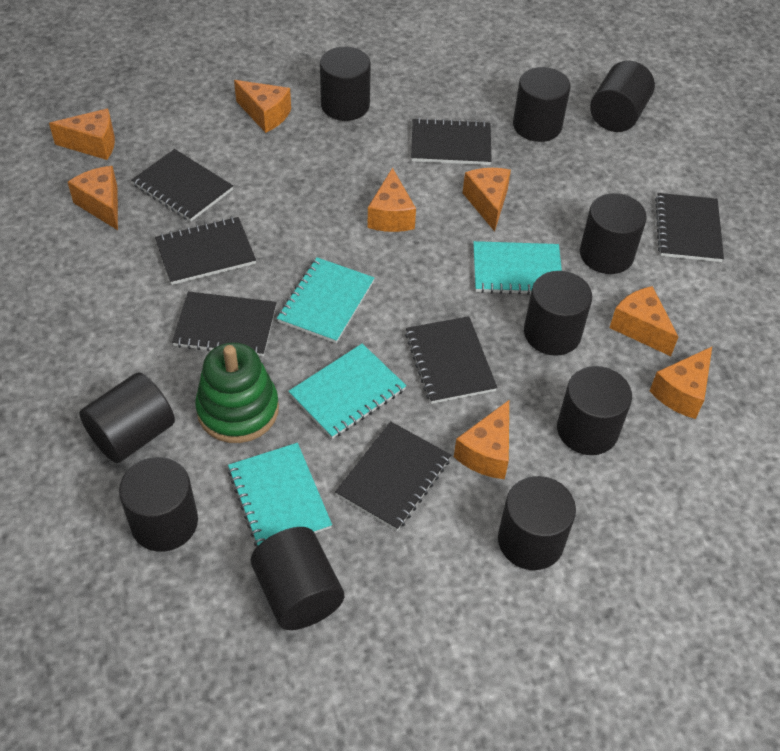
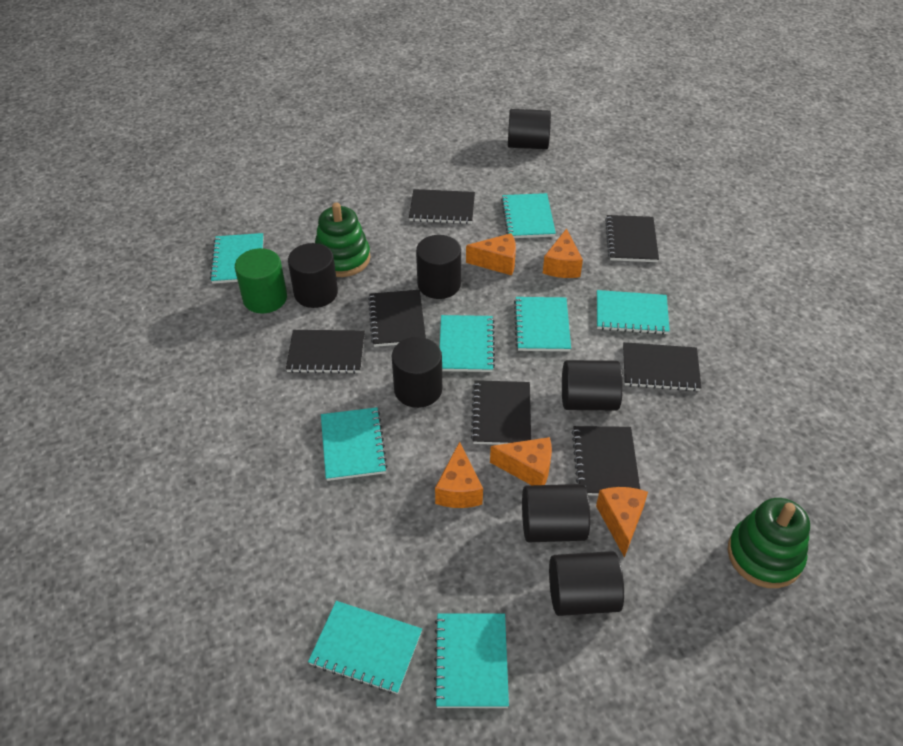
black cylinder: [79,372,175,463] [119,457,198,552] [251,527,344,630] [320,47,371,121] [498,476,576,570] [513,67,571,142] [524,271,592,356] [557,366,632,455] [580,193,647,274] [590,61,655,132] = 10 -> [288,243,338,308] [392,337,442,408] [416,235,461,299] [508,109,551,149] [522,484,590,542] [549,551,624,616] [562,360,623,410] = 7
green cylinder: none = 0 -> [235,248,287,314] = 1
green stacking toy: [195,342,279,443] = 1 -> [315,203,371,277] [728,498,810,588] = 2
orange cheese: [49,108,115,160] [68,166,118,230] [234,80,291,133] [367,167,416,232] [454,400,509,479] [463,168,511,232] [609,286,678,356] [650,347,712,419] = 8 -> [435,442,483,508] [466,233,516,275] [490,437,552,485] [543,228,583,278] [596,487,648,558] = 5
turquoise notebook: [228,443,332,546] [277,257,374,343] [288,344,406,439] [473,241,562,295] = 4 -> [210,233,264,284] [308,601,422,694] [321,407,387,481] [434,613,509,708] [440,315,495,372] [501,193,556,238] [514,297,571,352] [597,290,670,335] = 8

